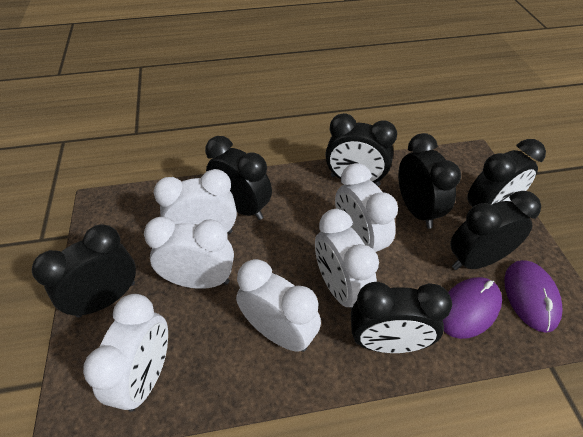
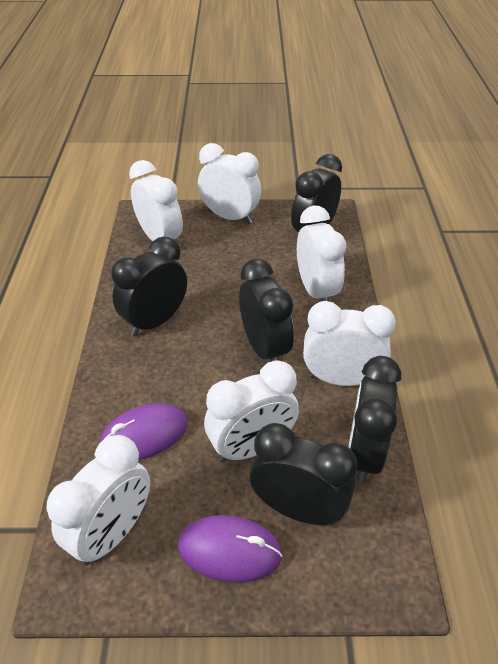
black clock: [32,225,136,318] [205,136,272,220] [325,113,397,186] [351,282,452,353] [398,133,461,229] [450,191,541,270] [467,139,546,207] = 7 -> [111,236,187,336] [239,259,294,362] [250,423,357,525] [291,154,342,232] [348,356,401,483] = 5

